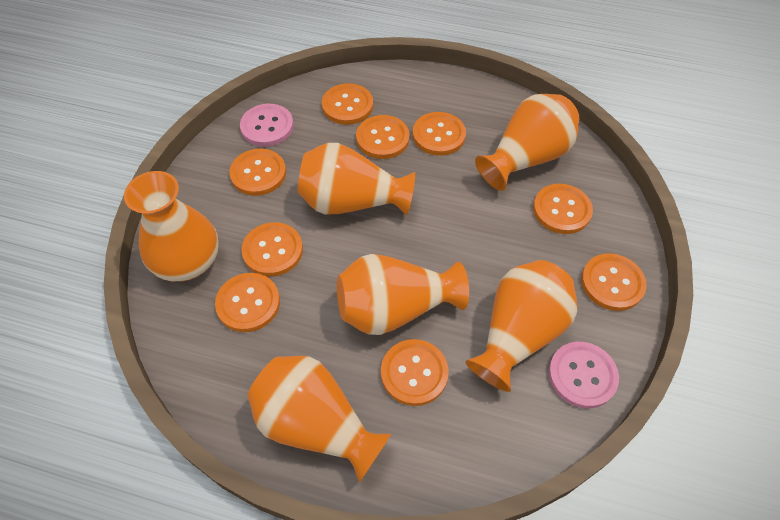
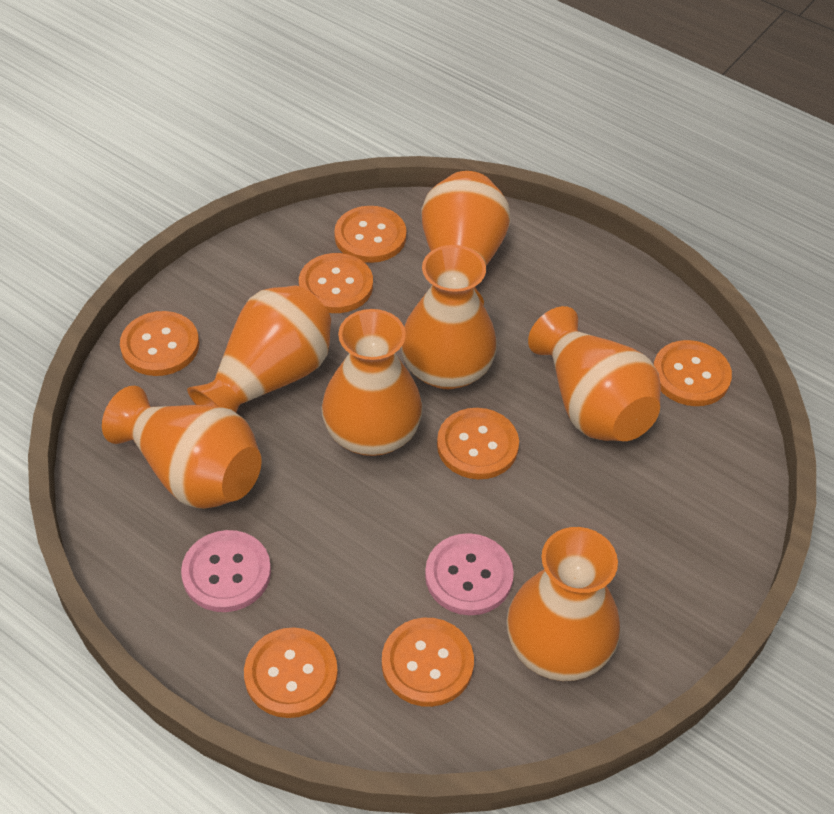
orange button: [215,273,280,332] [229,149,286,196] [241,222,303,277] [322,83,373,125] [356,115,409,159] [381,339,449,406] [413,112,466,156] [533,184,593,234] [581,253,647,311] = 9 -> [120,311,199,376] [244,627,338,718] [299,253,373,313] [334,206,406,263] [382,618,474,707] [437,408,519,479] [653,340,732,406] = 7
orange vase: [124,171,219,281] [247,356,391,483] [297,143,415,216] [337,254,469,335] [465,260,577,392] [475,94,579,191] = 6 -> [102,386,262,509] [187,286,331,413] [321,309,423,456] [401,245,497,389] [421,171,511,305] [507,527,620,681] [528,306,661,441] = 7

